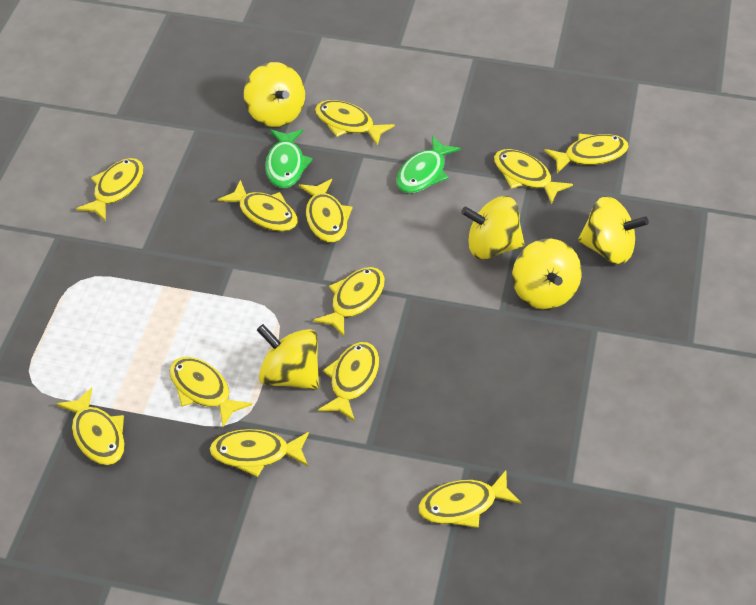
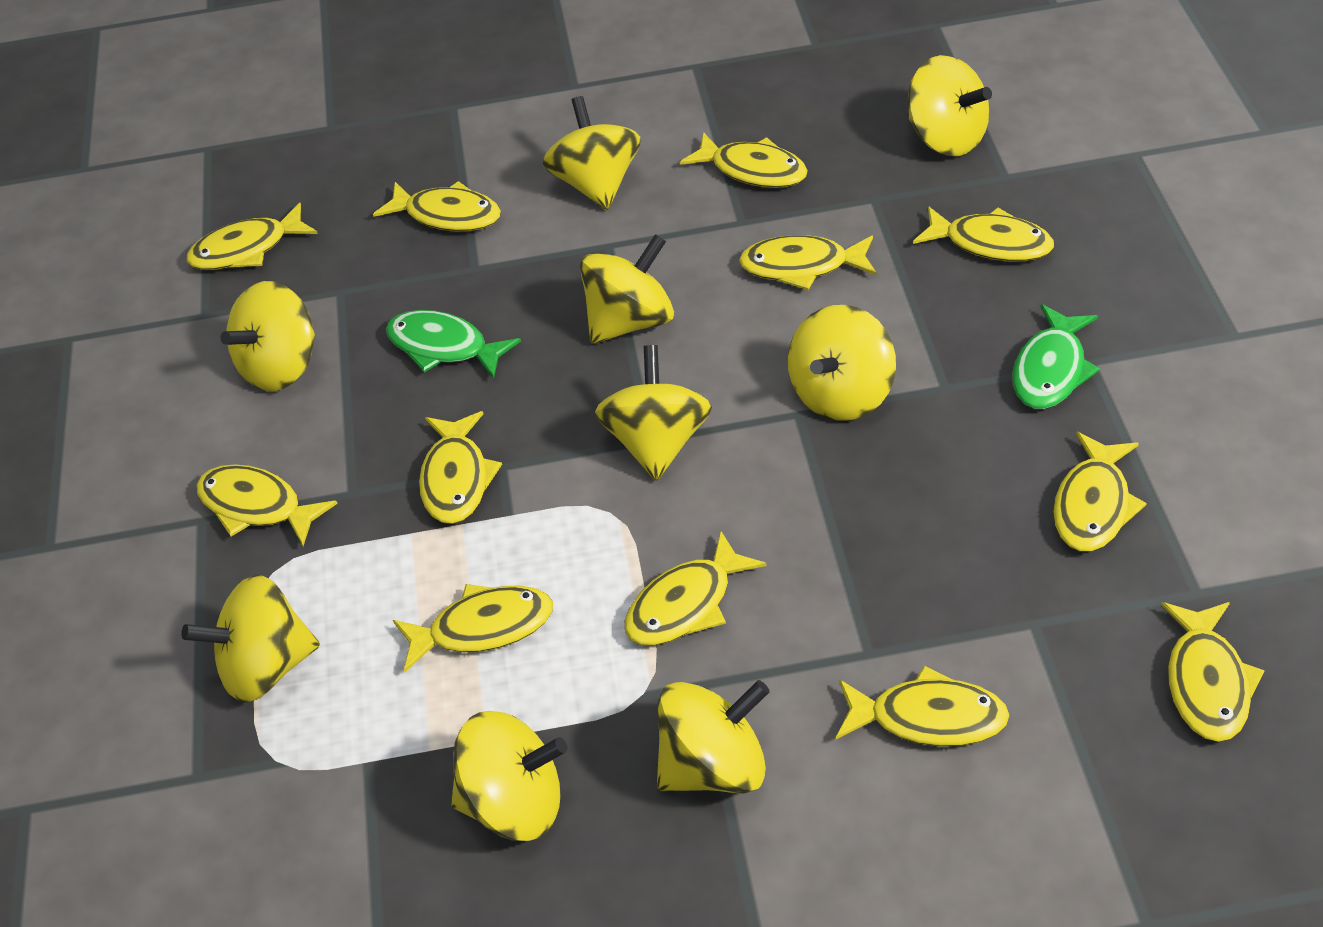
yellow spinning top: [244,62,305,127] [257,324,319,390] [461,196,525,259] [512,239,582,309] [578,196,649,264] = 5 -> [181,575,320,703] [221,281,315,391] [451,711,568,841] [543,96,641,210] [580,234,674,344] [595,345,712,481] [657,680,770,793] [788,305,896,421] [908,55,992,156] = 9

